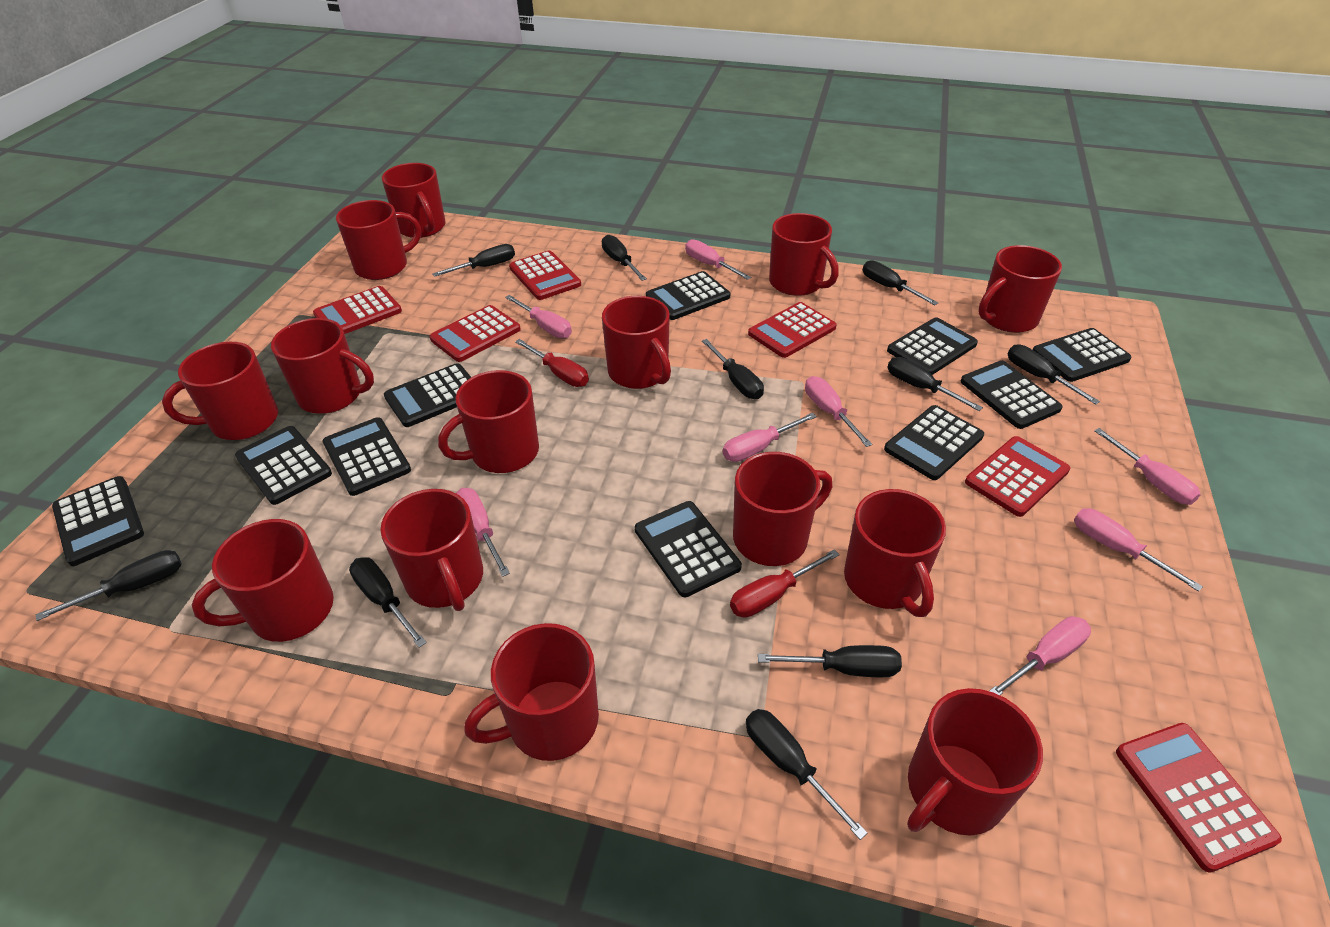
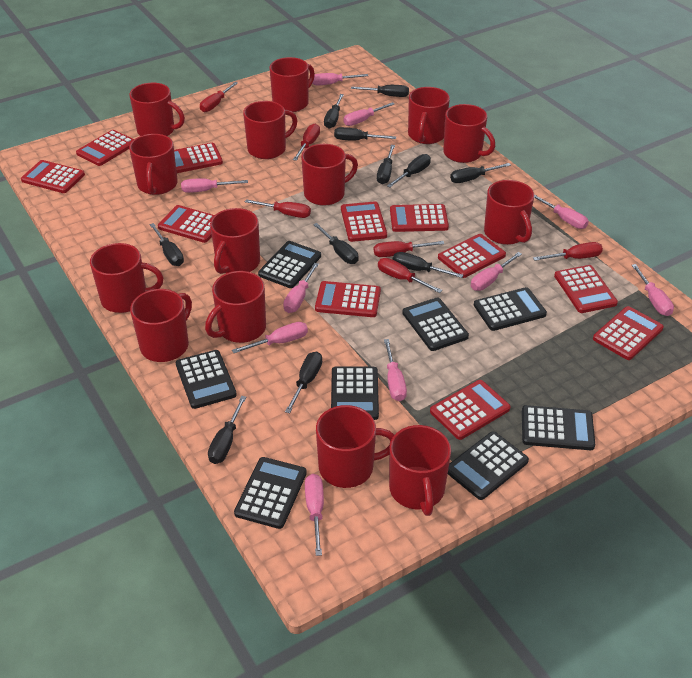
black calculator: [52,476,144,566] [235,426,332,505] [322,417,411,496] [384,363,471,427] [635,501,742,597] [646,271,731,320] [884,405,984,480] [887,317,978,375] [961,361,1063,429] [1033,328,1131,382] = 10 -> [176,350,237,409] [234,457,307,529] [258,241,321,288] [331,366,379,420] [402,298,469,351] [448,432,529,500] [474,287,547,331] [522,405,595,450] = 8
black screwdriver: [36,550,182,621] [349,557,427,648] [432,244,515,277] [602,235,647,281] [702,339,764,399] [746,709,867,840] [758,645,902,677] [863,260,938,305] [887,357,983,411] [1008,344,1100,405] = 10 -> [150,223,184,266] [208,396,246,464] [285,352,322,413] [313,223,358,264] [324,94,344,129] [334,127,396,141] [351,85,409,97] [377,145,395,184] [387,154,431,188] [393,252,463,278] [450,163,511,183] = 11
pink screwdriver: [456,488,510,577] [505,295,572,338] [685,239,751,280] [723,413,817,462] [805,376,873,447] [989,616,1091,695] [1074,508,1203,592] [1094,428,1201,505] = 8 -> [181,178,248,193] [232,322,308,353] [283,263,319,313] [305,474,324,556] [312,73,368,86] [343,102,394,126] [384,339,407,401] [471,252,522,291] [534,194,589,229] [632,264,674,316] = 10
red calculator: [313,286,402,334] [430,305,521,362] [509,250,581,300] [748,302,837,358] [965,436,1070,517] [1116,723,1282,873] = 6 -> [21,160,85,193] [76,130,134,166] [158,205,214,243] [174,143,223,173] [315,281,381,317] [341,201,387,242] [390,204,449,232] [430,380,511,440] [438,234,506,278] [554,265,618,313] [593,306,664,360] = 11
red screwdriver: [515,339,589,387] [730,549,840,618] = 2 -> [200,82,238,112] [245,199,311,218] [293,124,320,161] [374,241,444,257] [378,258,442,293] [533,242,603,261] = 6

